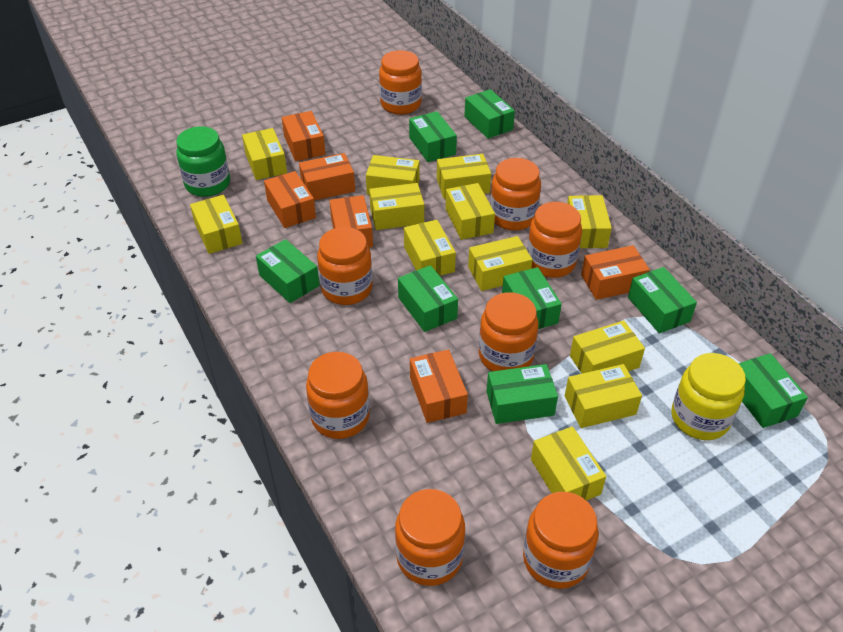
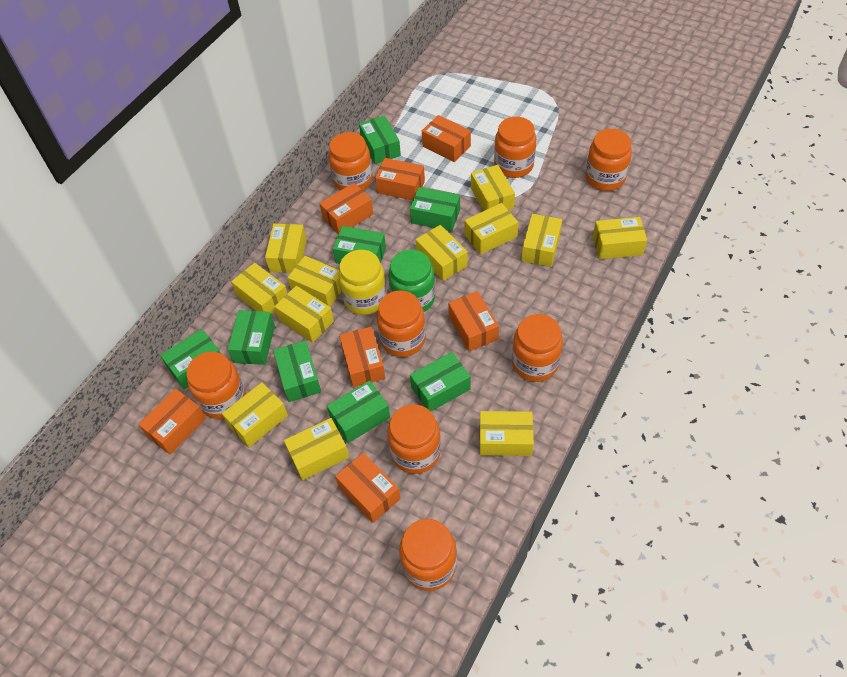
orange box: [264,171,316,228] [282,111,326,161] [299,153,355,201] [329,195,373,248] [410,350,468,423] [581,245,650,300] = 6 -> [138,388,206,454] [319,183,373,234] [335,453,401,523] [339,327,385,387] [375,158,425,201] [422,115,471,162] [448,291,499,351] = 7

